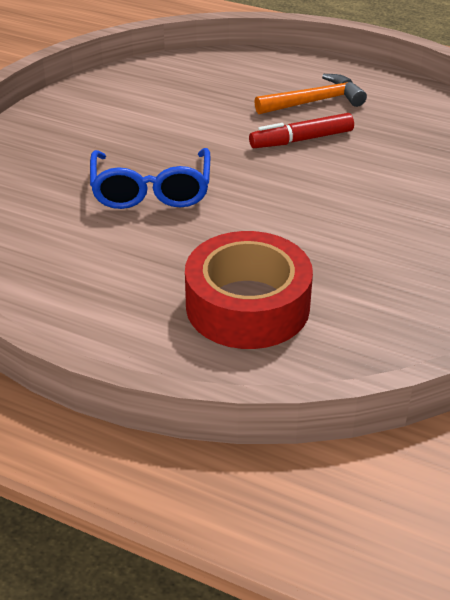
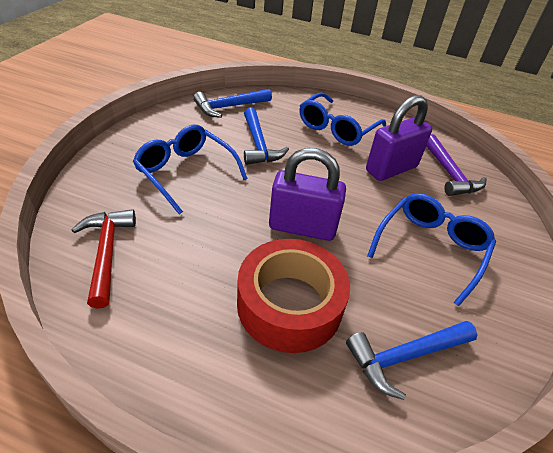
blue glasses: [90,148,210,209] = 1 -> [133,124,248,215] [299,92,386,146] [367,193,496,306] = 3
blue hammer: none = 0 -> [193,89,272,118] [244,108,289,165] [346,321,477,400] = 3
orange hammer: [254,74,367,114] = 1 -> none = 0
purple hammer: none = 0 -> [426,134,487,196] = 1
purple padlock: none = 0 -> [269,148,346,241] [366,95,432,181] = 2
red hammer: none = 0 -> [71,209,136,309] = 1
red marker: [249,113,354,148] = 1 -> none = 0

